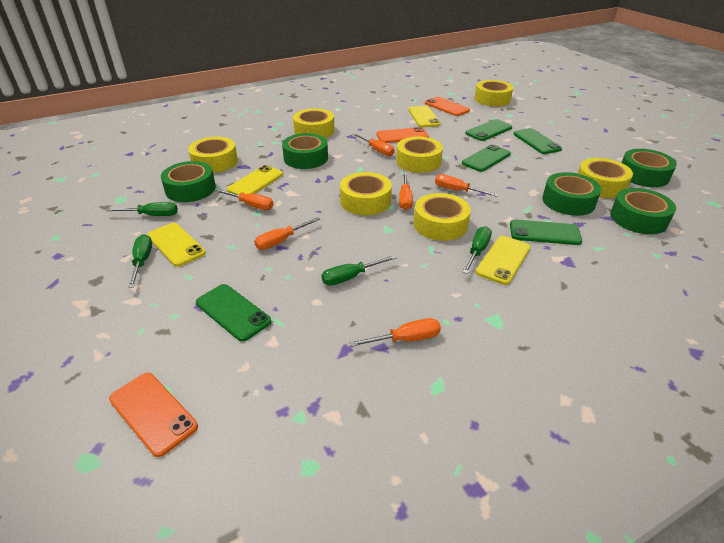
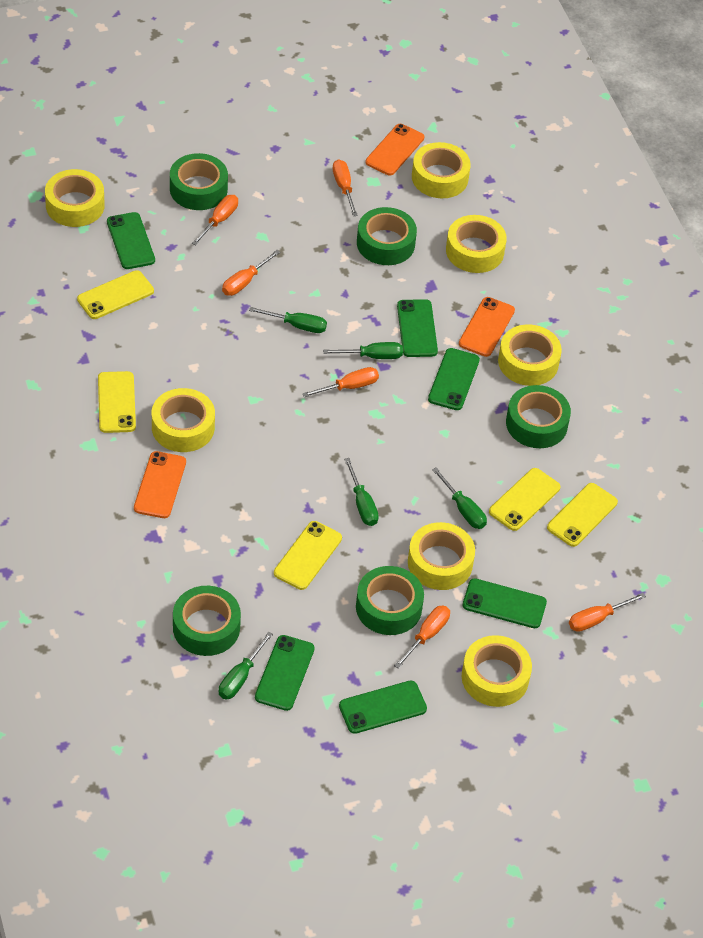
green phone: [196,284,271,342] [462,144,511,172] [466,119,512,141] [510,219,582,245] [513,128,562,154] = 5 -> [107,212,155,269] [255,635,315,711] [339,681,427,734] [397,299,438,357] [428,348,480,410] [463,578,547,628] = 6
green screwdriver: [106,202,178,216] [128,234,152,288] [321,255,397,285] [463,226,492,274] = 4 -> [219,631,273,699] [249,307,327,333] [323,342,403,359] [344,458,379,526] [432,468,487,529] = 5
yellow phone: [147,223,206,267] [227,165,283,195] [408,106,441,127] [476,236,531,285] = 4 -> [77,270,154,319] [98,371,136,433] [274,521,342,590] [489,468,561,531] [547,483,618,547] = 5

